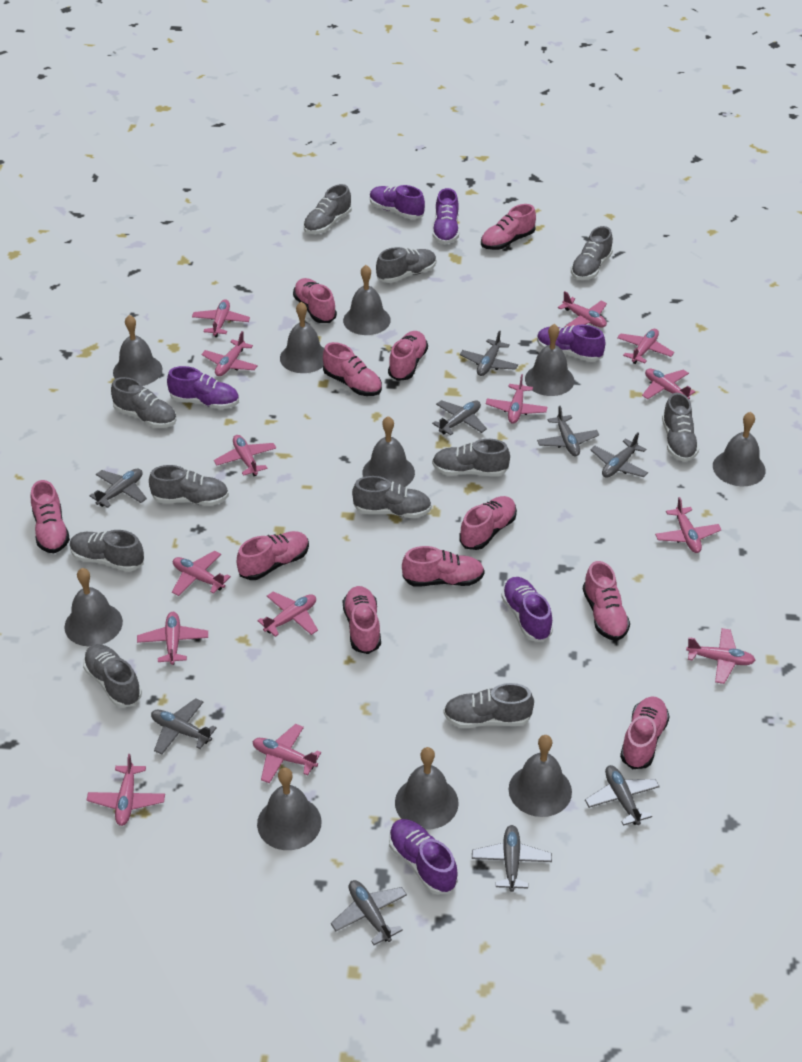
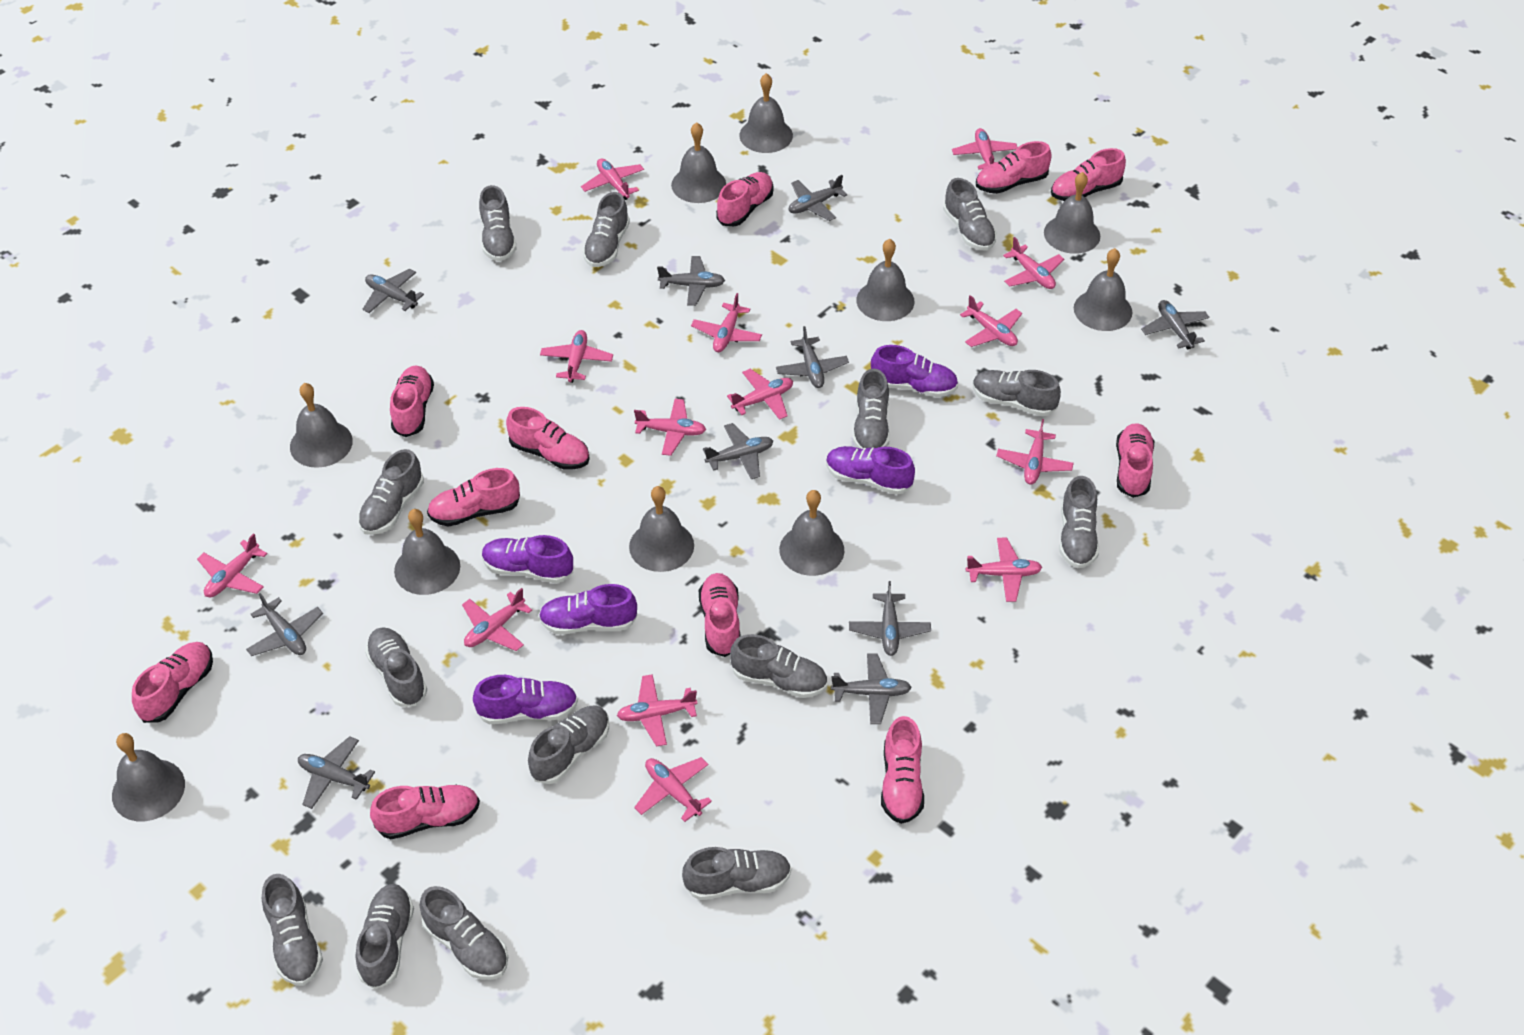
grey plane: [90,468,147,508] [151,698,217,755] [331,880,407,945] [432,400,487,435] [460,331,518,376] [472,825,552,892] [537,406,599,456] [585,765,660,826] [591,433,648,477] = 9 -> [246,593,323,656] [298,736,375,809] [363,268,424,313] [657,256,725,306] [703,423,773,479] [776,326,849,388] [789,175,848,221] [831,653,912,724] [849,581,931,656] [1141,300,1210,349] = 10
grey shoe: [70,530,144,572] [83,644,142,708] [111,377,177,428] [149,465,229,506] [303,184,352,234] [352,476,432,518] [376,247,437,283] [432,439,510,476] [443,683,534,728] [571,226,613,280] [662,393,699,462] = 11 -> [262,874,323,986] [355,884,414,989] [358,449,424,535] [365,627,427,707] [420,886,508,979] [479,185,517,261] [528,706,609,784] [583,192,630,267] [682,847,792,900] [730,634,827,698] [853,369,890,449] [943,178,997,250] [973,370,1061,416] [1059,476,1099,568] = 14
purple shoe: [167,366,239,409] [370,185,425,219] [389,819,458,895] [432,188,459,244] [501,577,553,642] [537,325,605,362] = 6 -> [473,675,578,724] [482,535,573,583] [539,584,637,634] [826,446,915,495] [871,345,958,397] = 5

